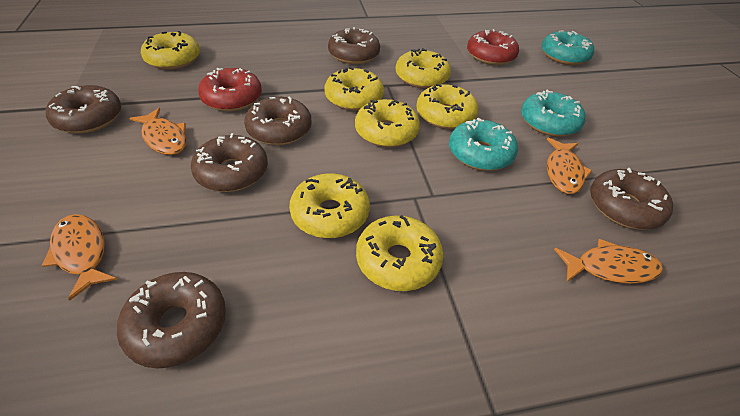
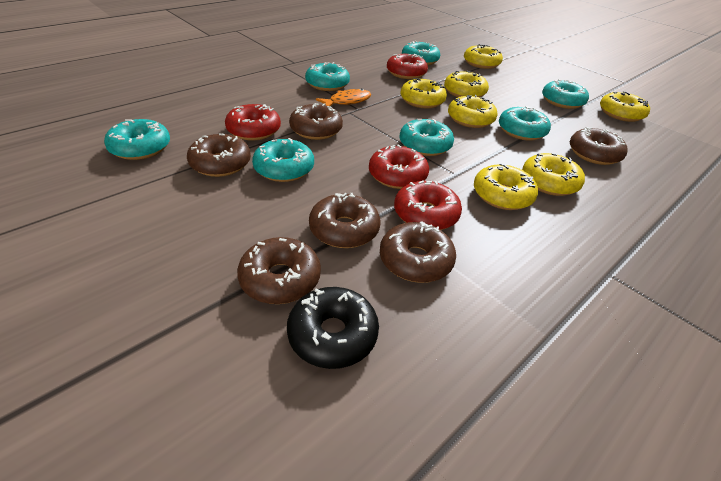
black donut: none = 0 -> [287,287,379,369] = 1
orange fish: [42,214,118,301] [129,108,186,155] [547,138,592,194] [554,239,663,284] = 4 -> [316,89,371,106] = 1
red donut: [198,68,262,111] [467,29,519,65] = 2 -> [225,104,281,141] [369,144,429,189] [387,54,428,79] [394,181,462,230] = 4
turquoise donut: [449,118,518,171] [521,90,586,137] [542,31,594,65] = 3 -> [104,119,170,160] [252,138,314,182] [305,62,350,91] [400,119,454,156] [402,41,440,65] [499,106,551,141] [542,79,589,109] = 7

